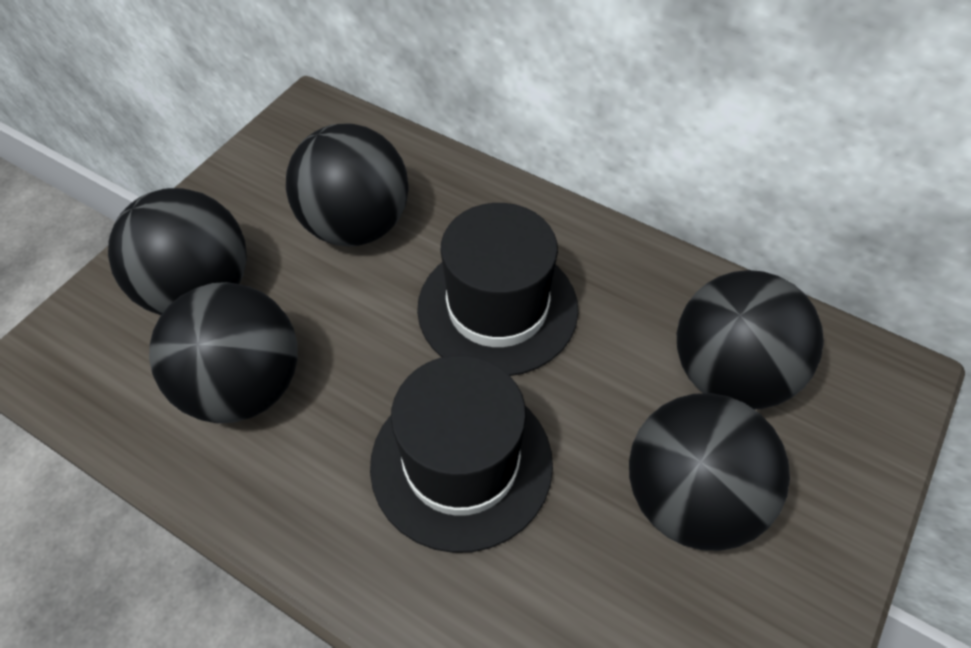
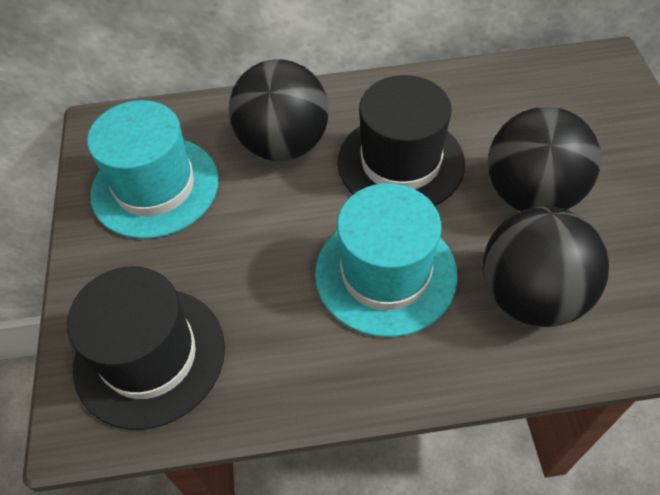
black ball: [108,188,247,315] [149,282,298,423] [286,123,409,247] [629,393,790,551] [677,270,824,409] = 5 -> [229,59,329,161] [483,206,609,327] [488,107,601,211] = 3
turquoise hat: none = 0 -> [87,100,219,239] [315,183,458,337] = 2

